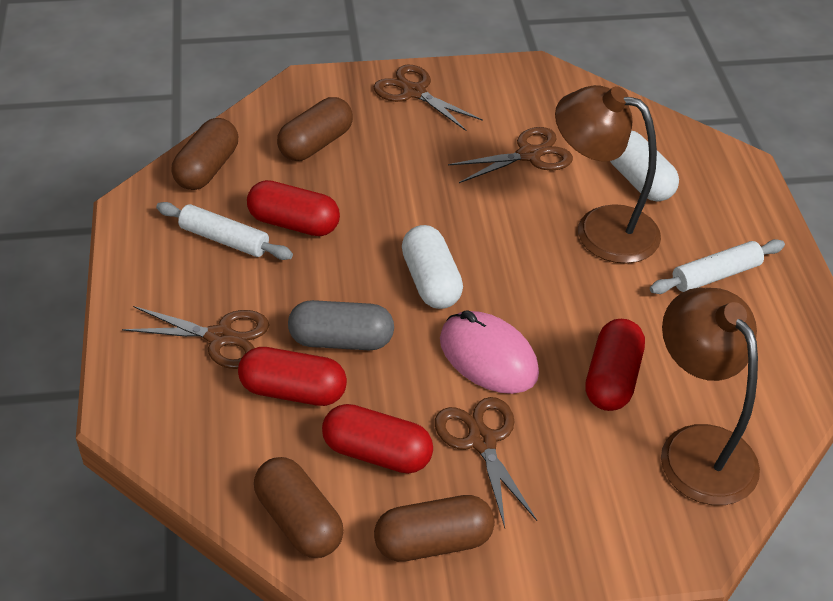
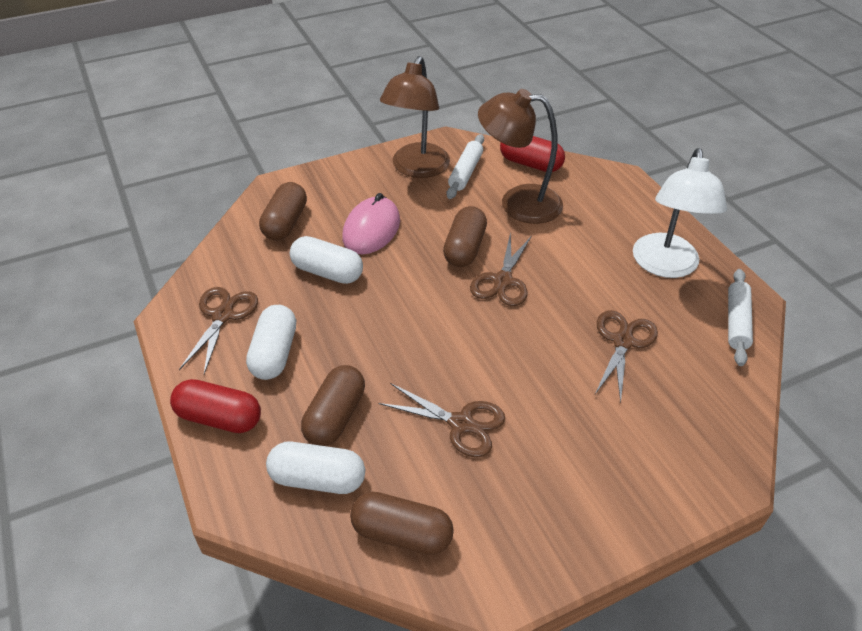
grey capsule: [288,300,394,350] = 1 -> none = 0
red capsule: [238,347,347,406] [247,180,340,236] [322,404,433,474] [585,319,645,411] = 4 -> [170,379,261,433] [500,136,565,172] = 2
white capsule: [402,225,463,309] [610,131,679,202] = 2 -> [246,305,296,380] [266,442,365,494] [290,236,363,284] = 3
white lamp: none = 0 -> [633,148,727,278] = 1

